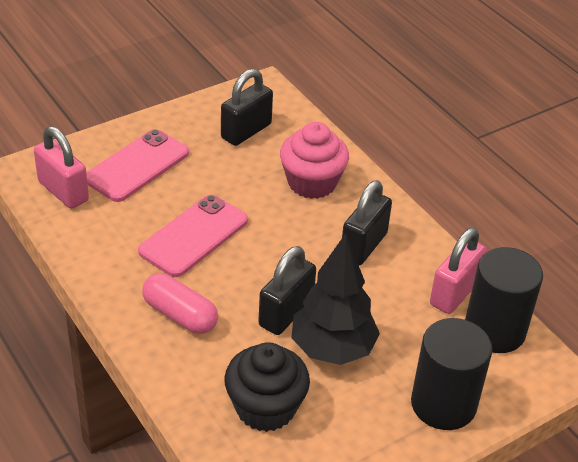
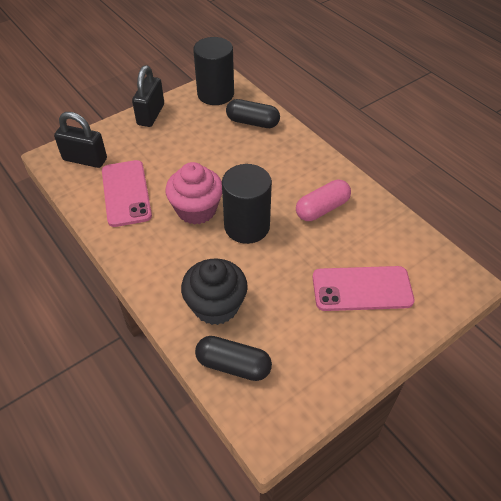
black capsule: none = 0 -> [195,336,272,381] [226,99,280,128] = 2
black padlock: [221,69,273,146] [258,246,316,335] [342,180,392,265] = 3 -> [54,112,107,168] [132,65,164,127] = 2
black tree: [291,233,380,365] = 1 -> none = 0
pink padlock: [34,126,89,209] [430,228,487,314] = 2 -> none = 0

